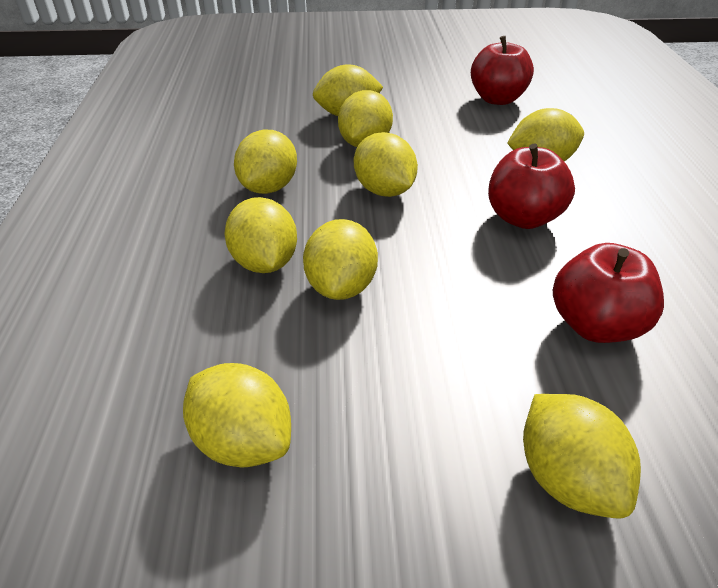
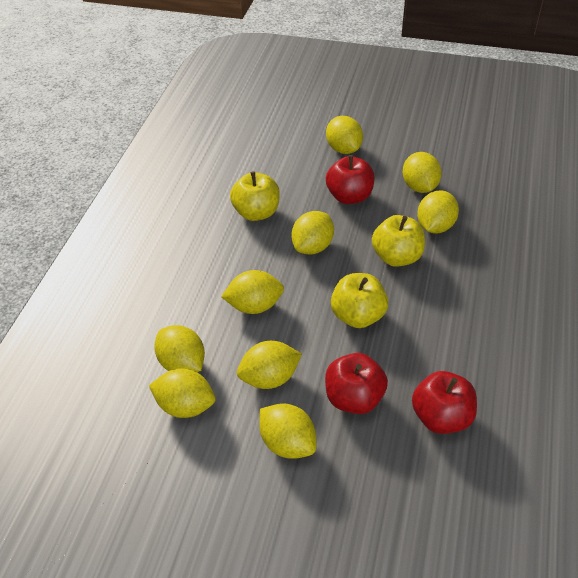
yellow apple: none = 0 -> [230,171,280,221] [331,273,388,328] [372,215,425,267] = 3

